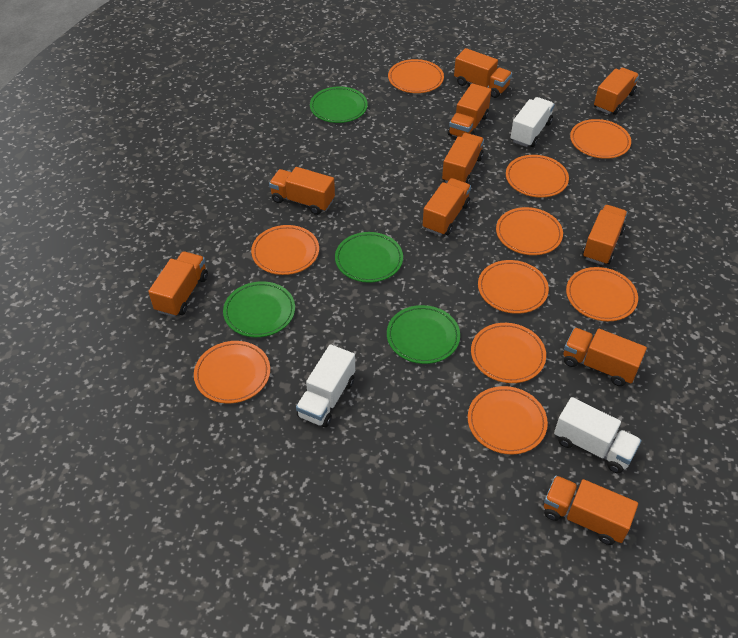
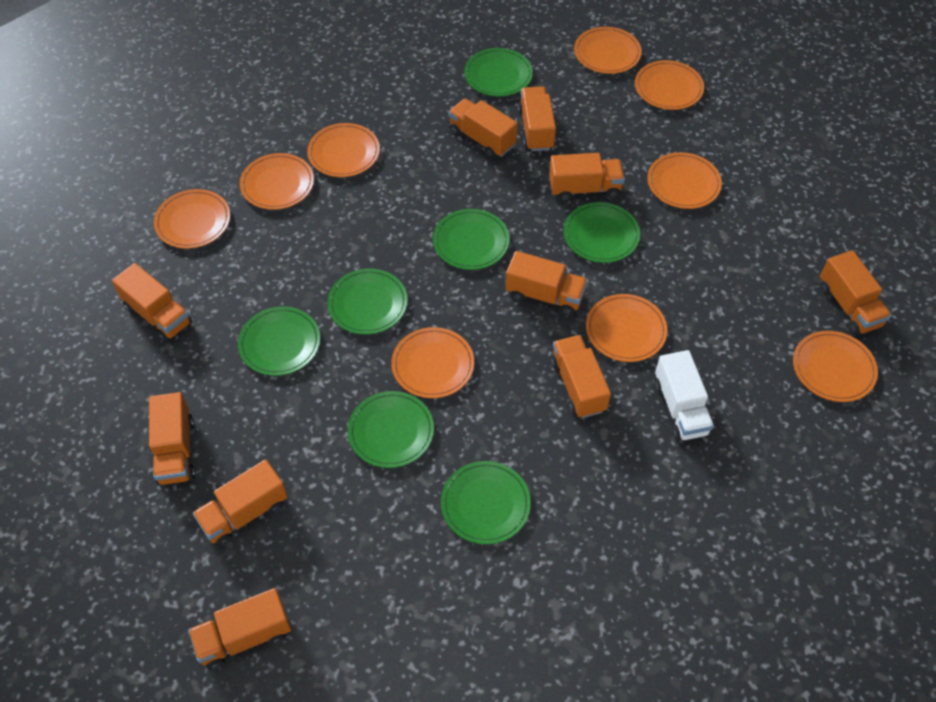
green plate: [223,281,295,337] [310,87,368,123] [335,232,403,283] [387,305,460,364] = 4 -> [238,306,320,376] [327,269,408,334] [348,391,434,468] [433,209,510,270] [441,461,531,544] [464,48,533,97] [563,202,640,263] = 7
orange plate: [194,341,270,404] [251,225,319,275] [388,59,444,93] [468,386,548,455] [471,323,546,383] [478,260,549,314] [496,207,563,255] [506,155,569,198] [566,267,638,321] [570,119,631,159] = 10 -> [154,189,230,248] [240,153,314,210] [307,123,380,177] [391,327,474,398] [574,27,642,74] [586,294,668,362] [635,60,704,110] [647,152,722,209] [793,331,878,402] = 9
white truck: [296,344,355,427] [510,97,555,147] [554,397,641,473] = 3 -> [654,350,714,441] = 1

